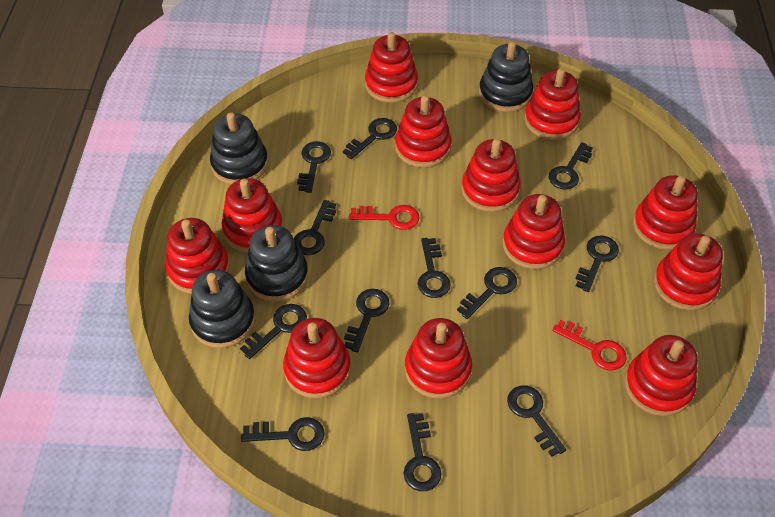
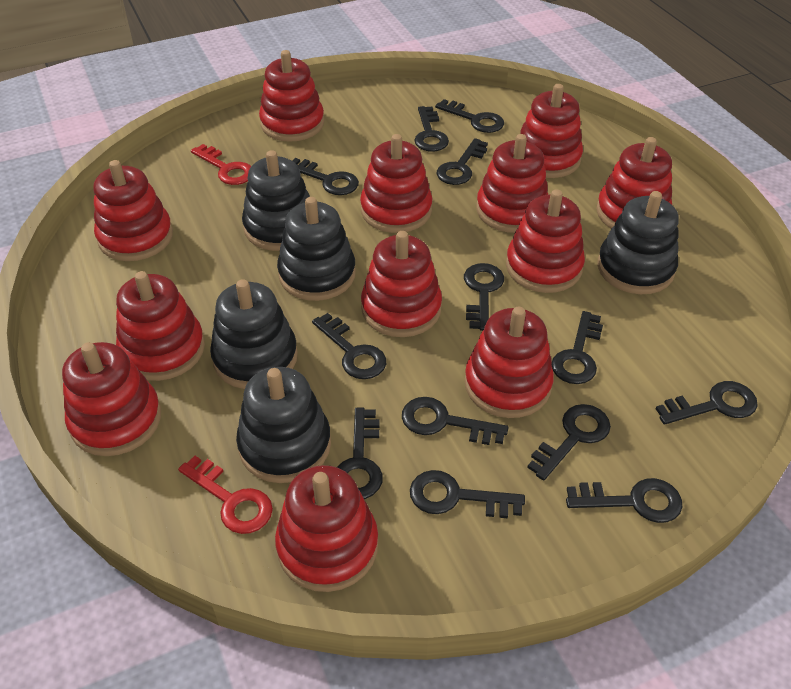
black key: [240,304,307,359] [241,417,325,451] [294,200,336,255] [297,141,331,193] [343,118,397,159] [344,289,389,353] [404,413,441,491] [418,238,451,298] [457,267,517,319] [507,385,566,457] [549,142,593,189] [576,235,619,292] = 12 -> [292,158,359,195] [312,313,386,379] [337,408,383,499] [402,397,509,445] [410,470,525,518] [414,106,449,152] [435,99,504,133] [437,138,488,185] [464,263,504,331] [527,404,611,481] [552,311,603,384] [566,478,683,523] [656,381,758,425] = 13
black stacking toy: [189,270,255,348] [210,112,268,184] [245,225,308,302] [479,41,533,112] = 4 -> [210,279,298,389] [236,367,331,483] [242,150,310,251] [277,197,356,301] [597,191,679,294] = 5

